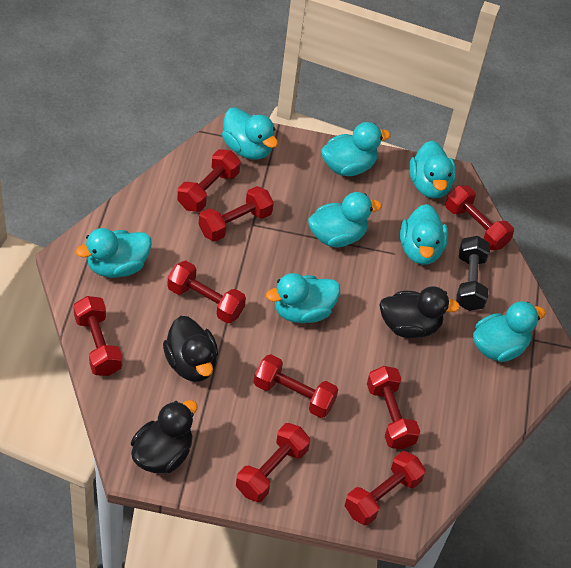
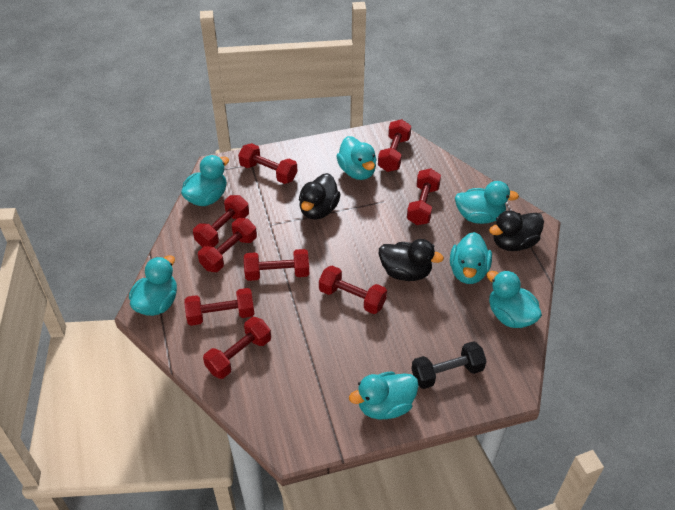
turquoise duck: [76,228,152,278] [222,107,278,160] [266,273,340,323] [308,192,382,247] [321,122,391,176] [400,204,448,265] [409,141,456,198] [473,301,546,362] = 8 -> [129,255,177,316] [181,155,229,206] [336,136,377,180] [349,371,419,419] [450,232,492,284] [455,181,519,224] [487,270,542,328] = 7

